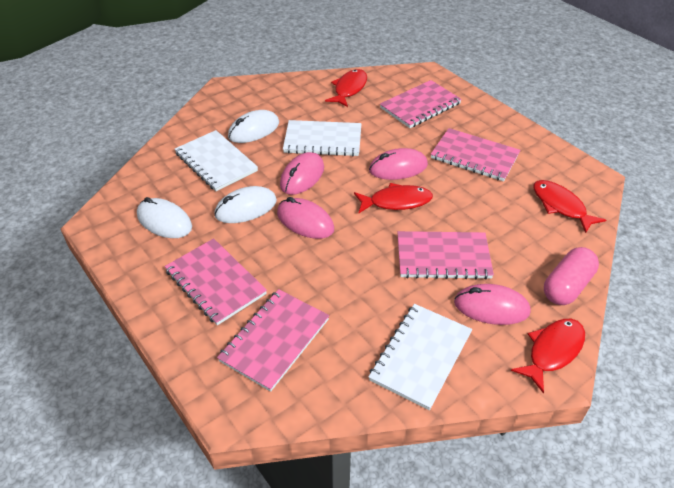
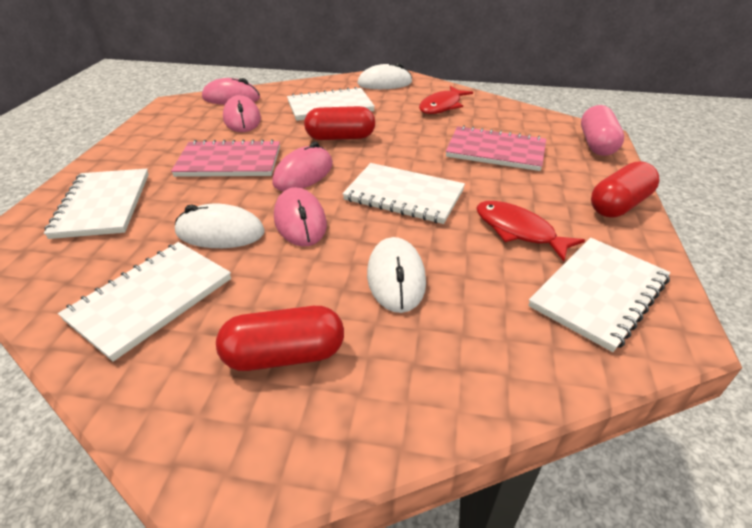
pink notebook: [164,238,267,325] [217,289,329,392] [380,80,462,128] [397,231,494,280] [431,128,520,182] = 5 -> [171,139,280,177] [446,125,546,171] = 2
red capsule: none = 0 -> [216,306,344,371] [304,106,375,140] [591,161,660,218] = 3
red fish: [325,69,367,107] [354,183,433,213] [511,319,585,393] [533,180,606,233] = 4 -> [419,86,473,114] [476,201,585,261] = 2
white notebook: [175,130,258,191] [283,120,361,156] [368,304,472,410] = 3 -> [44,169,149,239] [58,242,231,362] [287,87,375,121] [343,163,465,224] [528,238,671,352] = 5

